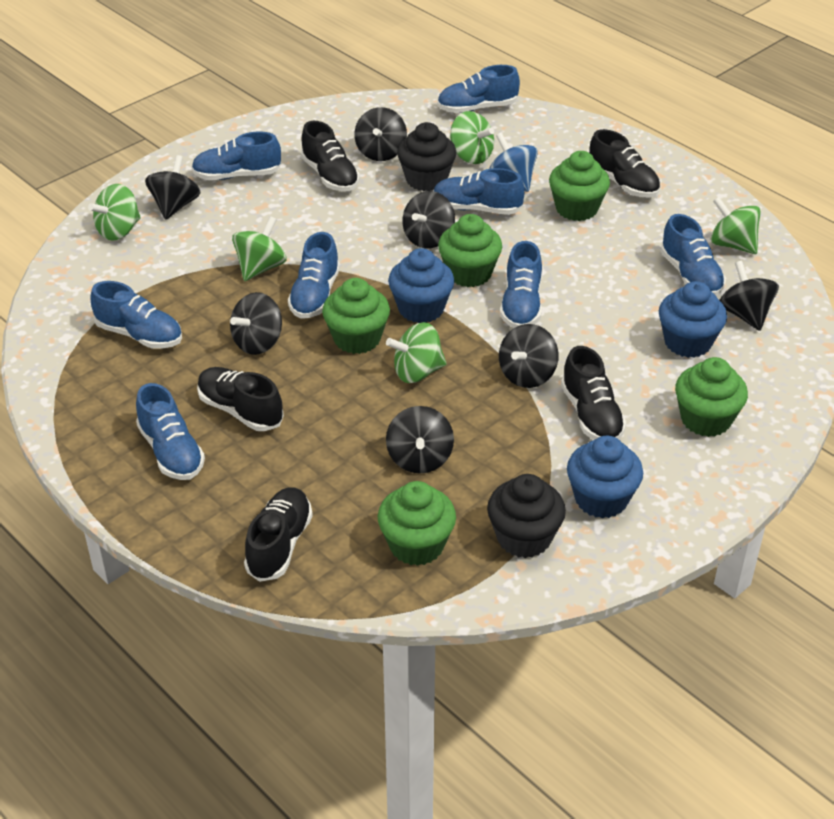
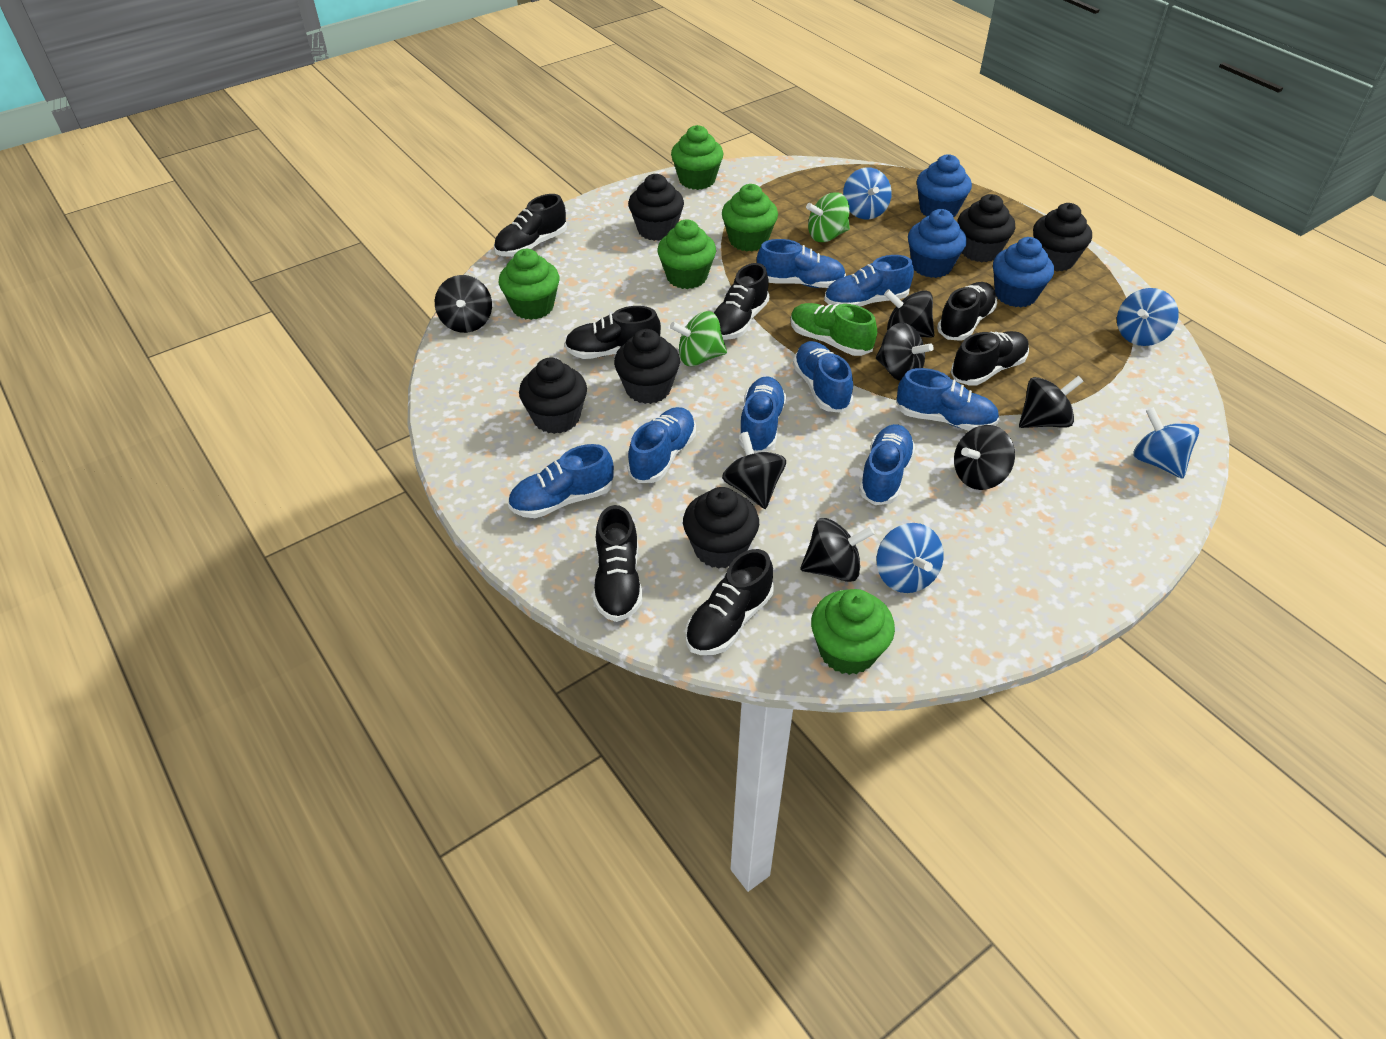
black cupcake: [397,122,456,191] [487,474,566,558] = 2 -> [519,357,587,434] [614,329,680,404] [628,174,684,241] [683,487,759,569] [957,194,1015,262] [1033,203,1092,272] = 6
black shoe: [197,367,284,431] [244,487,313,582] [301,121,360,192] [561,346,626,440] [589,129,660,198] = 5 -> [494,194,567,257] [565,306,661,359] [593,505,642,622] [685,549,773,655] [714,263,769,340] [937,282,997,341] [951,331,1029,386] = 7
blue spinning top: [489,133,538,192] = 1 -> [843,167,892,219] [877,523,944,593] [1117,288,1179,346] [1133,407,1199,478] = 4
green shoe: none = 0 -> [791,303,877,356] = 1
green spinning top: [88,184,141,241] [232,216,287,281] [386,322,447,383] [450,111,494,164] [711,197,761,254] = 5 -> [670,311,727,366] [806,192,850,242] = 2

